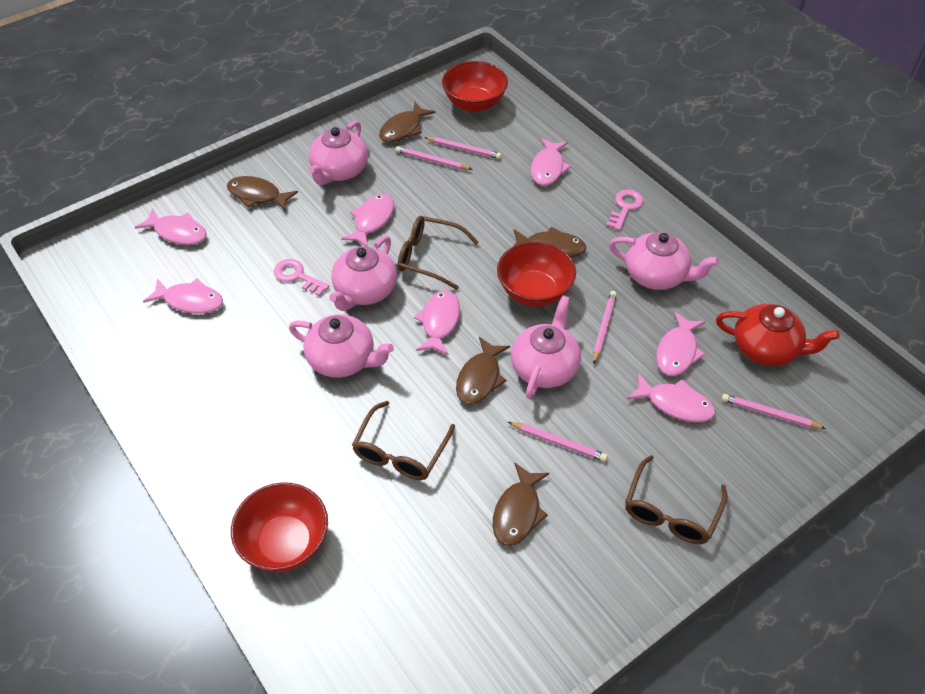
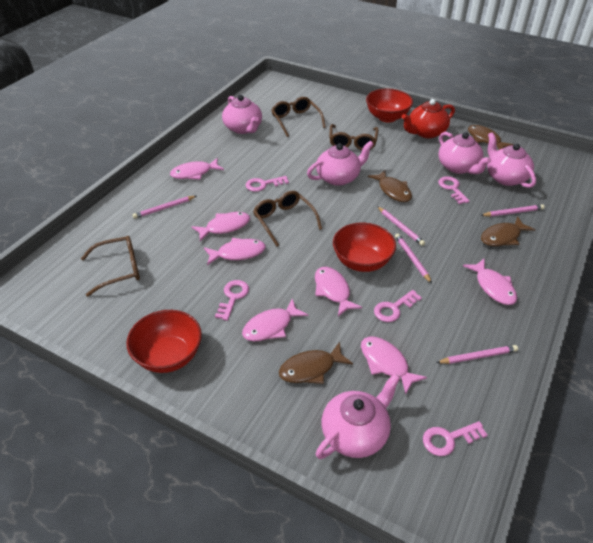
brown fish: [227,176,298,211] [379,102,436,142] [456,337,510,405] [493,462,549,546] [514,227,586,258] = 5 -> [279,342,353,384] [368,170,412,202] [468,125,514,150] [481,216,535,246] = 4
brown glasses: [352,401,455,480] [398,216,479,290] [625,455,728,544] = 3 -> [81,236,140,297] [253,191,322,247] [271,97,326,137] [329,124,379,150] = 4
pink key: [274,259,329,296] [606,190,643,231] = 2 -> [215,280,249,321] [246,176,289,192] [374,290,422,322] [423,421,488,456] [438,176,470,204] = 5

